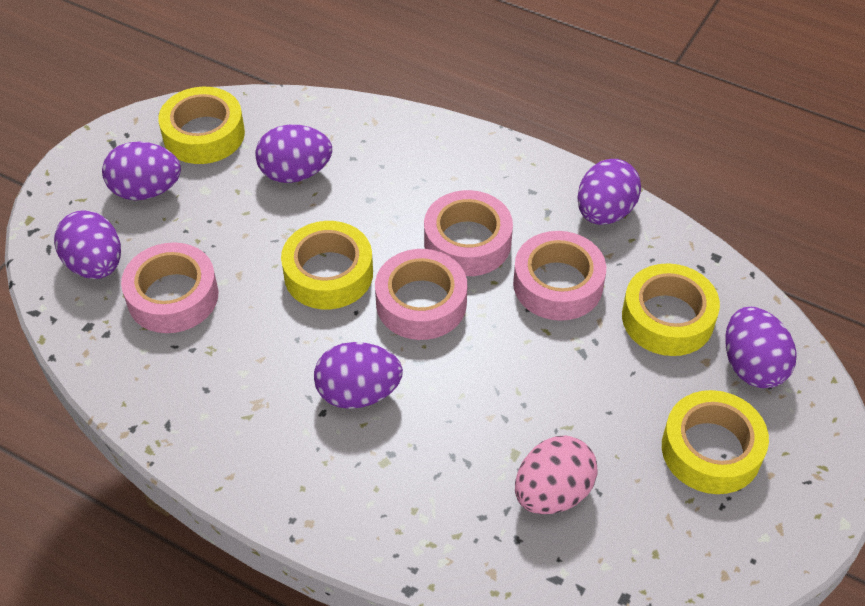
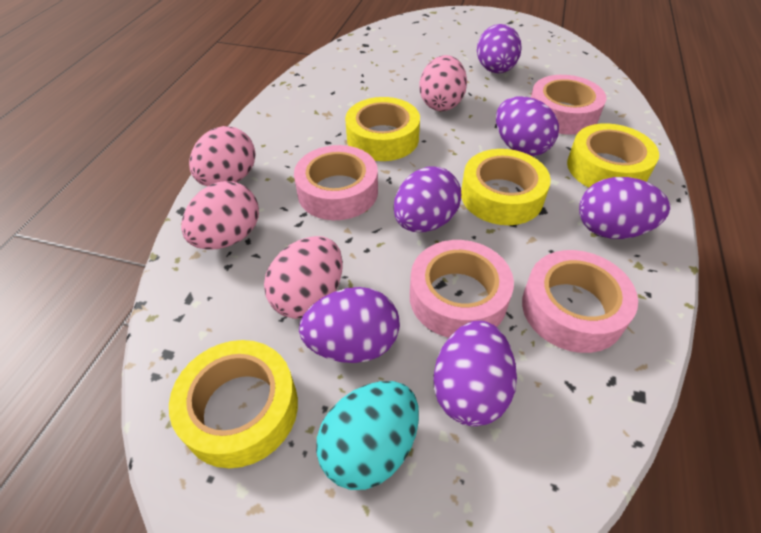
pink egg: [515,436,598,514] = 1 -> [181,181,259,250] [189,126,256,186] [264,236,343,319] [419,55,467,111] = 4
turquoise egg: none = 0 -> [316,381,419,490] = 1

